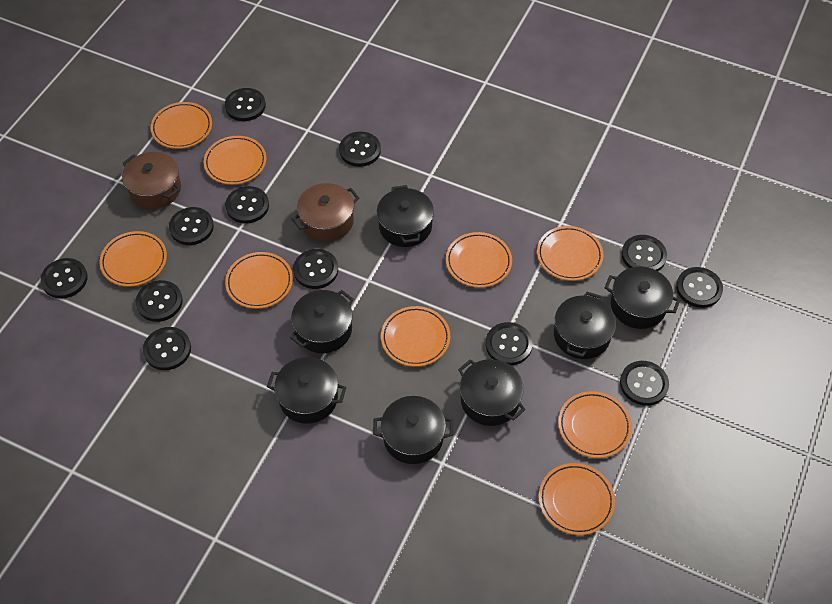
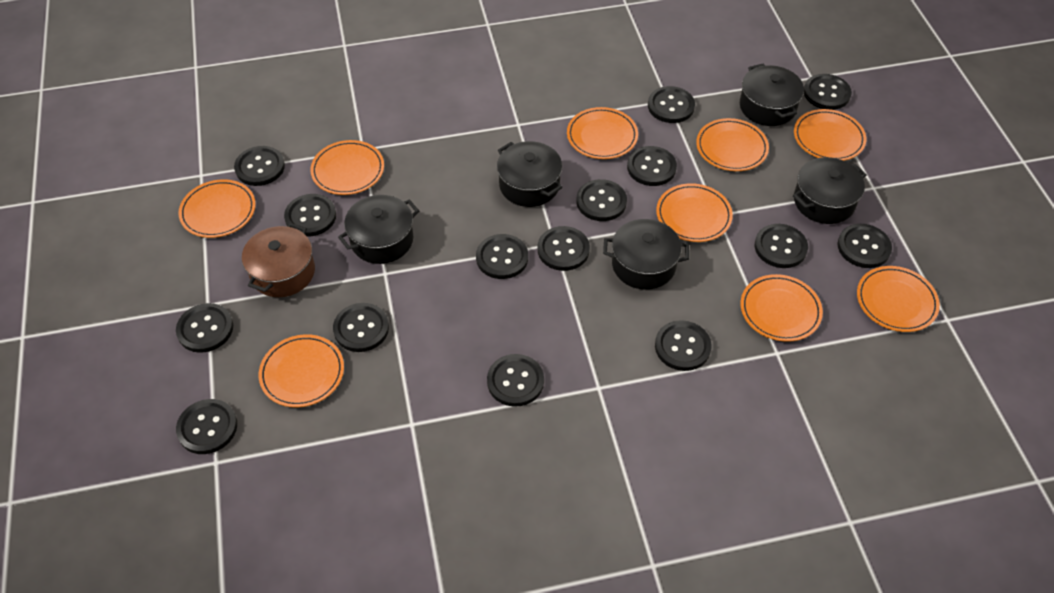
black button: [40,258,88,299] [136,280,183,322] [143,327,191,370] [169,207,214,245] [225,88,266,121] [225,186,269,224] [293,249,338,289] [339,132,381,167] [485,322,533,365] [620,361,669,406] [622,235,667,271] [676,267,723,308] = 12 -> [176,303,233,353] [176,399,237,454] [234,146,285,186] [284,194,336,237] [333,303,389,352] [476,234,528,279] [487,354,544,407] [538,226,590,271] [577,179,627,221] [627,146,677,186] [648,86,695,123] [655,320,712,371] [755,224,808,268] [804,74,852,110] [838,224,892,268] = 15
black pot: [267,357,347,424] [290,290,354,353] [373,396,453,464] [377,185,434,247] [458,359,526,426] [554,292,616,359] [604,266,680,329] = 7 -> [338,195,419,264] [497,141,562,207] [603,219,689,290] [740,64,804,126] [793,157,867,224] = 5
brown pot: [122,152,181,209] [292,183,359,242] = 2 -> [242,223,315,297] = 1

